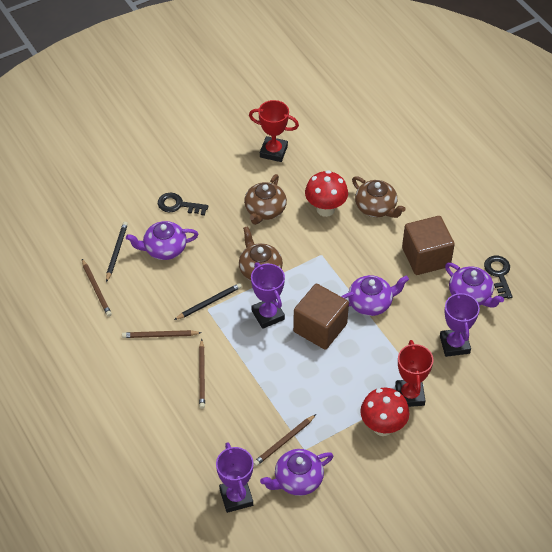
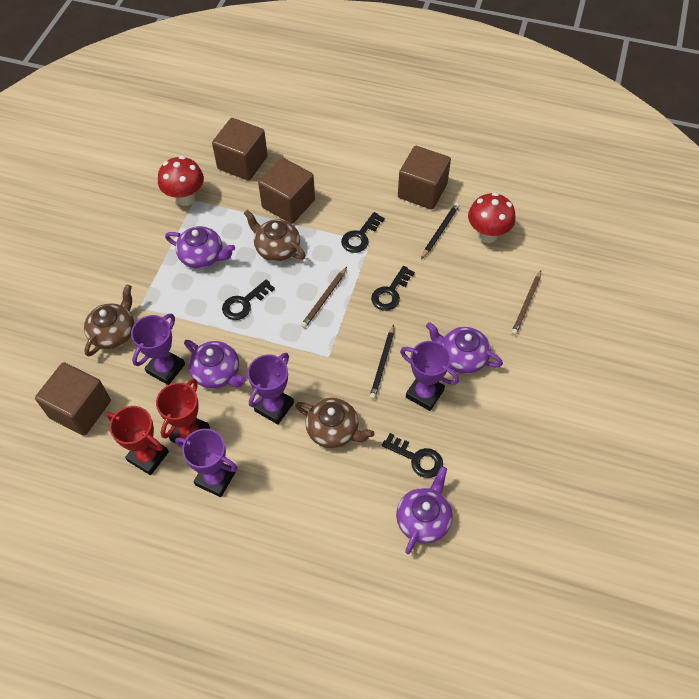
black key: [158,193,209,216] [484,255,513,299] = 2 -> [222,279,275,320] [341,212,385,253] [371,266,415,311] [382,433,443,478] = 4
brown cube: [293,284,349,349] [402,216,455,275] = 2 -> [35,362,111,436] [212,118,268,181] [258,158,315,224] [398,146,451,210] = 4
brown pencil: [82,259,112,317] [122,330,202,338] [199,339,205,409] [253,414,316,466] = 4 -> [301,267,347,328] [511,270,541,335] = 2
purple trophy: [216,442,254,513] [251,262,285,329] [440,290,480,357] = 3 -> [131,314,185,385] [175,429,238,497] [248,353,294,425] [400,341,459,411] = 4

